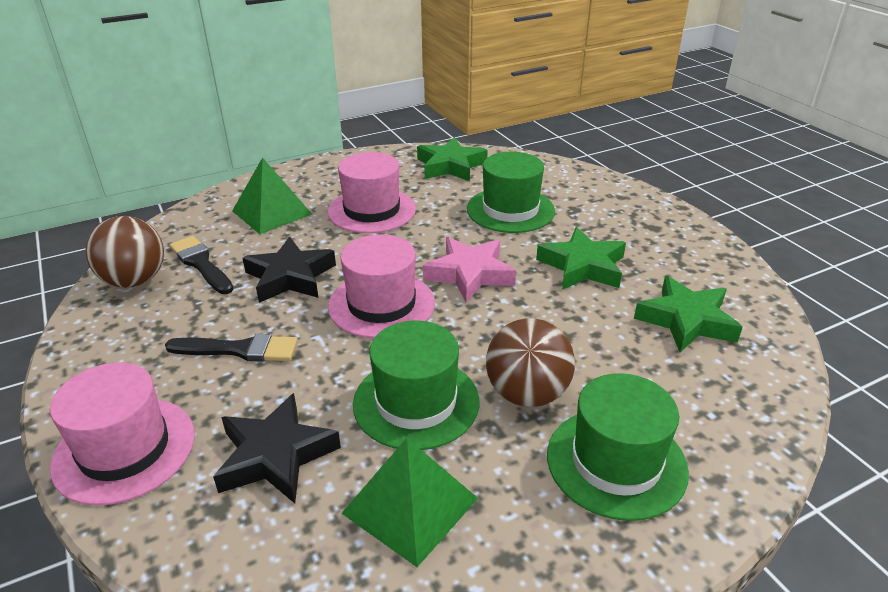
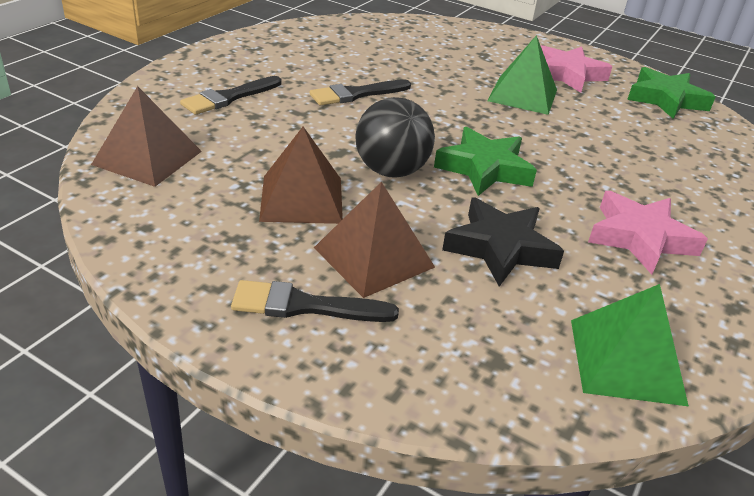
black ball: none = 0 -> [356,97,435,178] = 1
black brush: [165,334,298,362] [169,236,234,294] = 2 -> [180,76,281,115] [231,280,399,322] [309,80,411,105] = 3
black star: [213,393,341,503] [242,237,336,303] = 2 -> [442,197,564,287] = 1
brown ball: [85,216,164,288] [486,318,575,407] = 2 -> none = 0
brown pyramid: none = 0 -> [91,86,202,187] [259,127,343,224] [314,182,435,298] = 3
green hat: [353,321,479,450] [467,152,555,233] [547,373,689,521] = 3 -> none = 0
green star: [417,137,488,181] [536,227,626,290] [634,276,743,352] = 3 -> [434,127,537,196] [627,67,716,119] = 2
pink hat: [50,362,194,506] [328,152,416,233] [328,234,435,338] = 3 -> none = 0
pink star: [423,237,516,303] = 1 -> [541,45,612,93] [588,191,708,275] = 2

